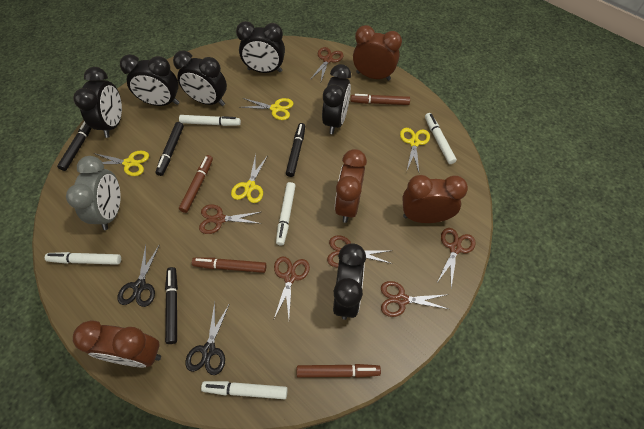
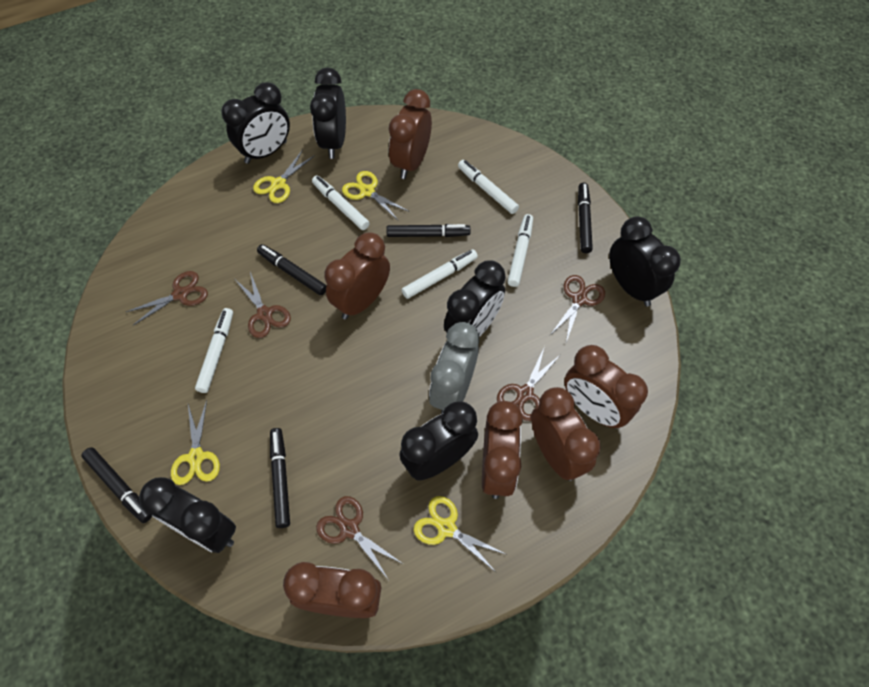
black marker: [57,121,92,171] [156,122,184,176] [165,267,178,344] [286,123,305,177] = 4 -> [81,447,152,523] [257,244,327,295] [270,428,290,528] [386,224,470,237] [578,183,593,253] = 5
black scissors: [118,245,159,307] [185,303,230,375] = 2 -> none = 0
brown clock: [73,320,161,368] [335,149,367,223] [353,25,402,81] [402,175,468,223] = 4 -> [283,562,381,618] [324,233,390,320] [389,89,432,179] [482,401,523,499] [531,387,601,481] [564,345,648,428] = 6
brown marker: [179,155,213,213] [192,258,266,273] [296,364,381,378] [351,94,410,105] = 4 -> none = 0
brown scissors: [199,204,261,234] [274,256,310,318] [310,47,344,81] [327,235,393,268] [381,281,448,317] [438,228,476,288] = 6 -> [126,271,208,326] [236,272,291,338] [316,496,403,579] [497,346,561,421] [550,275,605,343] = 5

